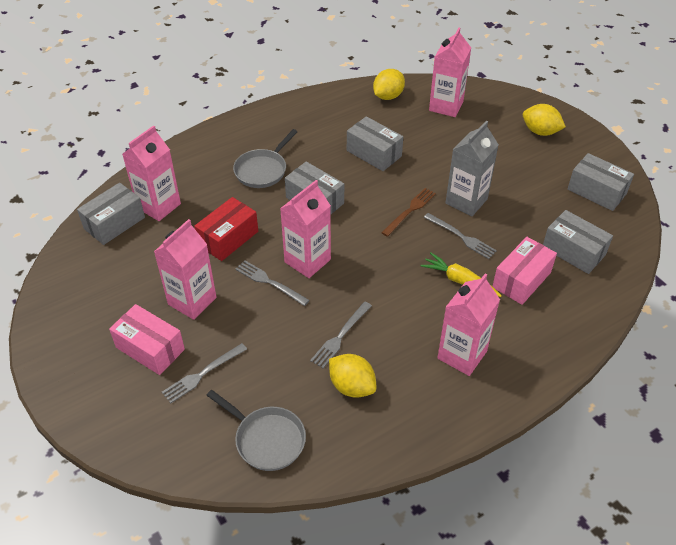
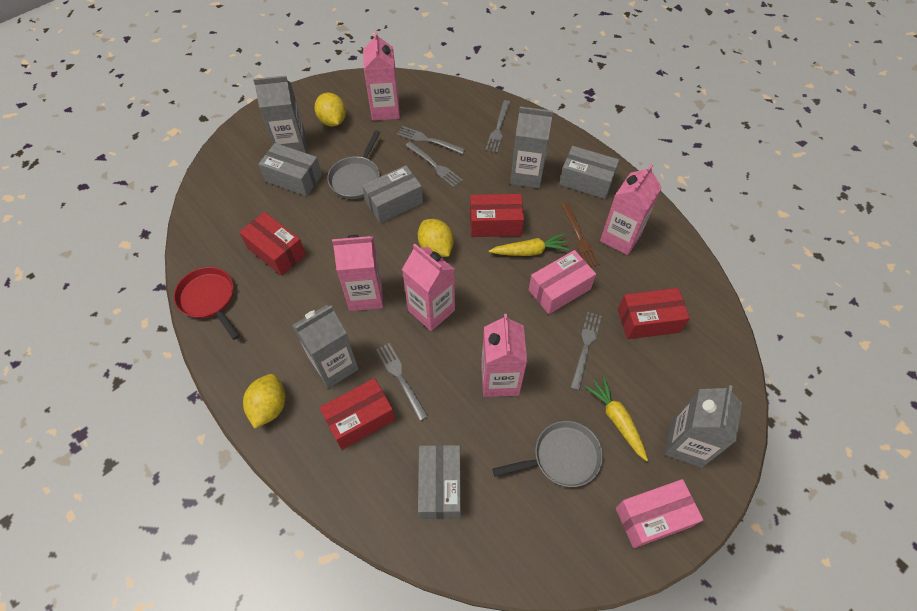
grey box: [77,183,145,245] [285,162,344,215] [347,116,403,171] [543,210,613,274] [568,153,634,211] = 5 -> [259,143,322,196] [362,165,423,223] [418,445,461,519] [559,146,619,199] = 4
grey carton: [446,121,499,216] = 1 -> [253,76,306,153] [292,305,358,388] [510,107,553,188] [665,385,742,468] = 4
grey fork: [162,343,247,403] [235,260,310,306] [310,302,372,368] [424,213,497,259] = 4 -> [376,343,428,421] [397,126,466,154] [405,141,463,188] [485,100,510,153] [570,312,602,391] = 5
red box: [194,197,258,261] = 1 -> [239,212,306,276] [320,378,395,450] [470,194,524,237] [618,288,690,339] = 4
red pan: none = 0 -> [174,267,240,340] = 1
yellow carrot: [421,253,502,297] = 1 -> [489,233,570,256] [584,376,648,461] = 2

